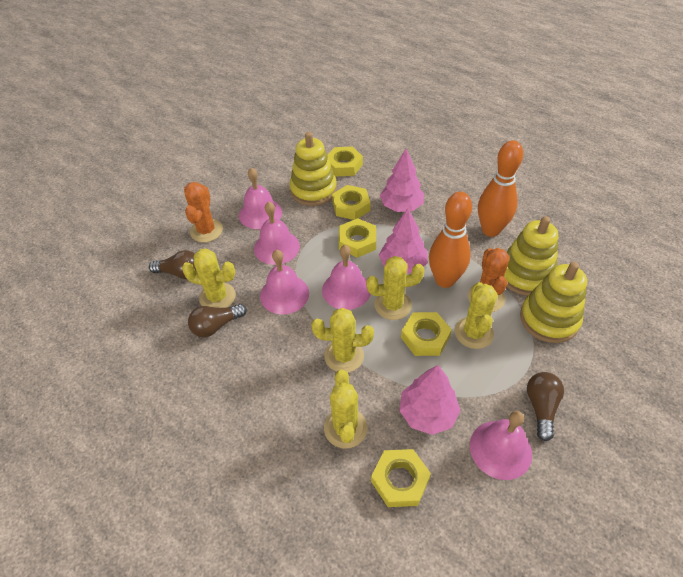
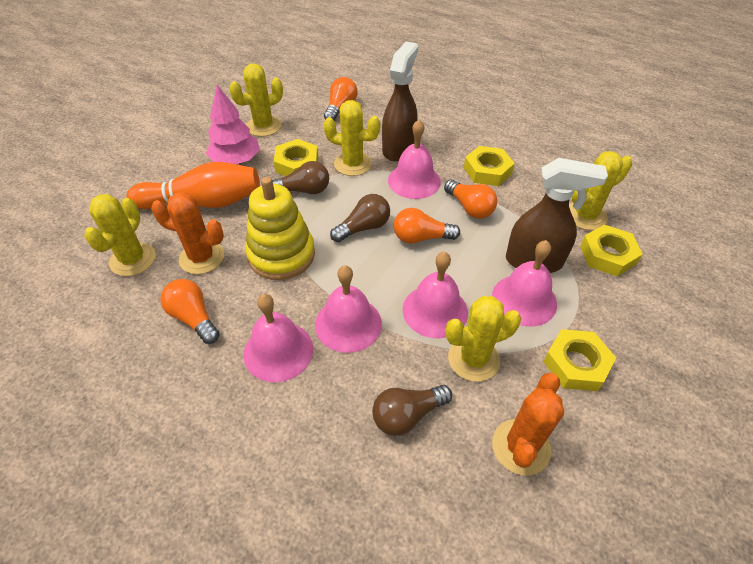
brown spray bottle: none = 0 -> [382,42,418,161] [506,158,608,273] = 2
orange bowling pin: [429,192,472,288] [478,140,523,237] = 2 -> [127,162,260,209] = 1
orange light bulb: none = 0 -> [160,279,219,344] [324,77,358,121] [394,208,460,244] [444,179,497,219] = 4
pink tree: [379,209,428,274] [380,149,424,212] [399,365,461,435] = 3 -> [206,85,260,165] = 1
yellow nut: [327,147,363,176] [332,185,371,220] [339,218,376,258] [371,449,431,507] [401,312,452,356] = 5 -> [273,139,318,176] [464,146,515,186] [543,329,616,391] [580,225,643,277] = 4
yellow stacking toy: [289,132,337,206] [504,216,558,296] [520,262,587,343] = 3 -> [245,177,315,280] = 1

